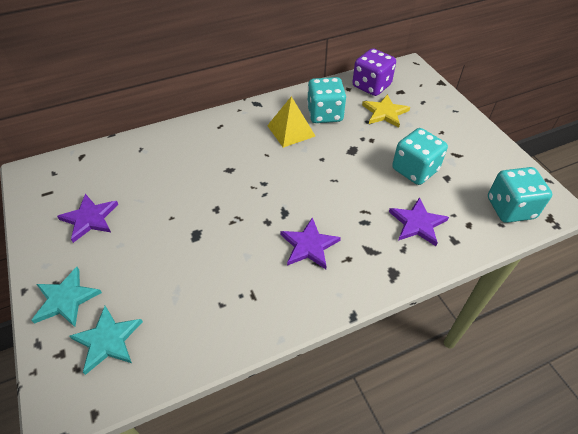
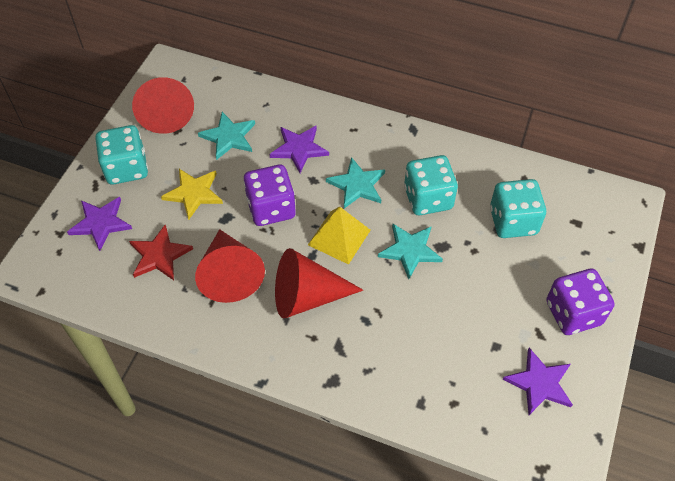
purple dice: [352,48,396,96] = 1 -> [244,165,296,226] [546,269,615,335] = 2
red cone: none = 0 -> [132,77,194,134] [195,229,265,303] [275,248,363,318] = 3
red star: none = 0 -> [129,225,193,280] = 1
turquoise star: [31,267,102,327] [69,306,143,375] = 2 -> [198,112,255,160] [326,157,385,208] [378,223,443,279] = 3

